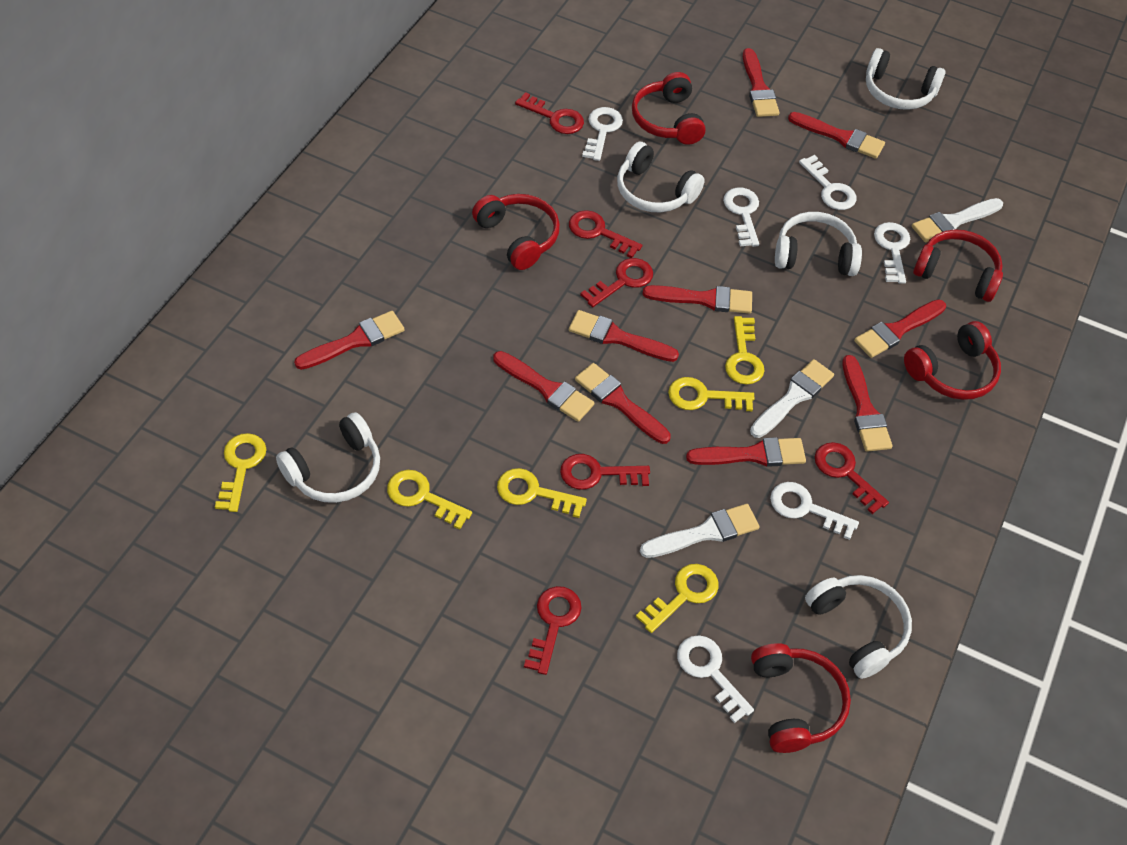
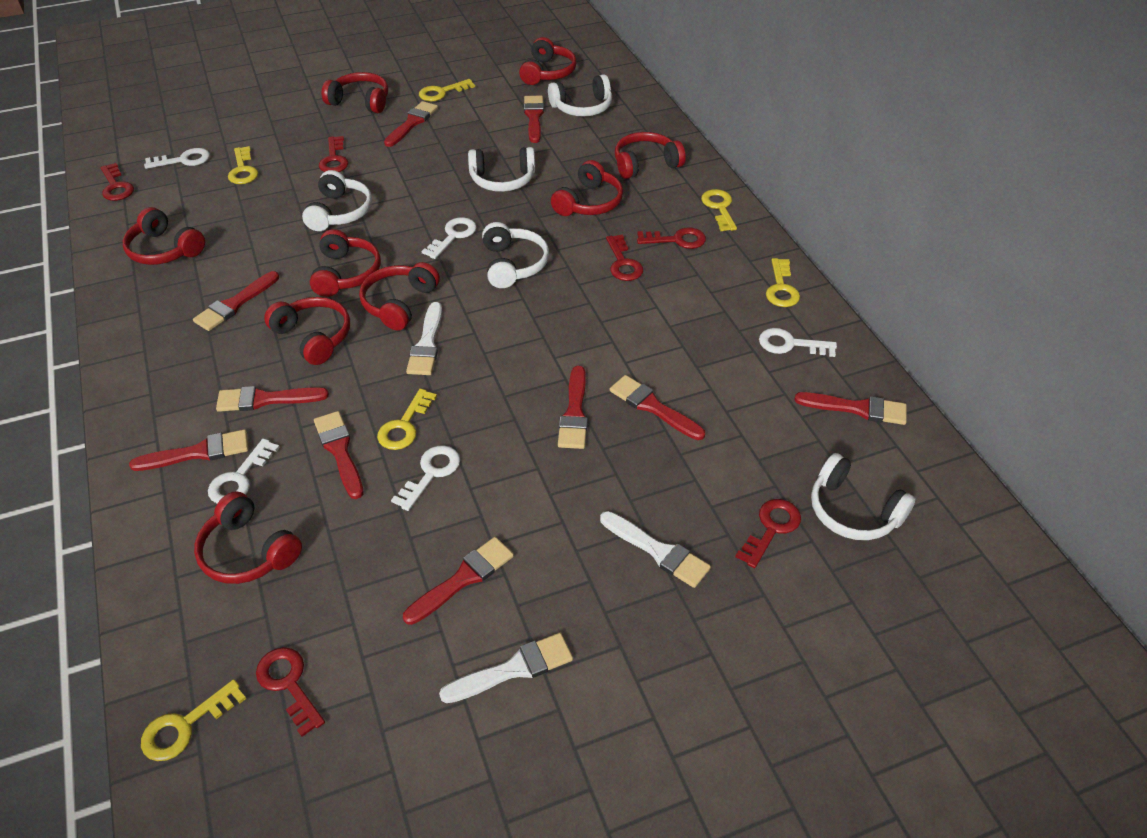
red headphones: [472,194,560,270] [632,72,706,145] [751,643,851,753] [904,321,1001,400] [913,229,1003,302] = 5 -> [123,207,205,265] [194,491,302,584] [264,297,350,365] [310,229,381,297] [322,72,388,113] [359,262,440,331] [519,37,577,85] [551,160,623,216] [615,132,686,179] = 9
white key: [582,107,623,161] [677,635,754,723] [723,187,759,247] [770,482,859,540] [799,155,857,210] [874,222,910,284] = 6 -> [144,148,210,169] [208,439,280,503] [391,445,460,511] [422,217,476,259] [759,328,837,357] = 5

